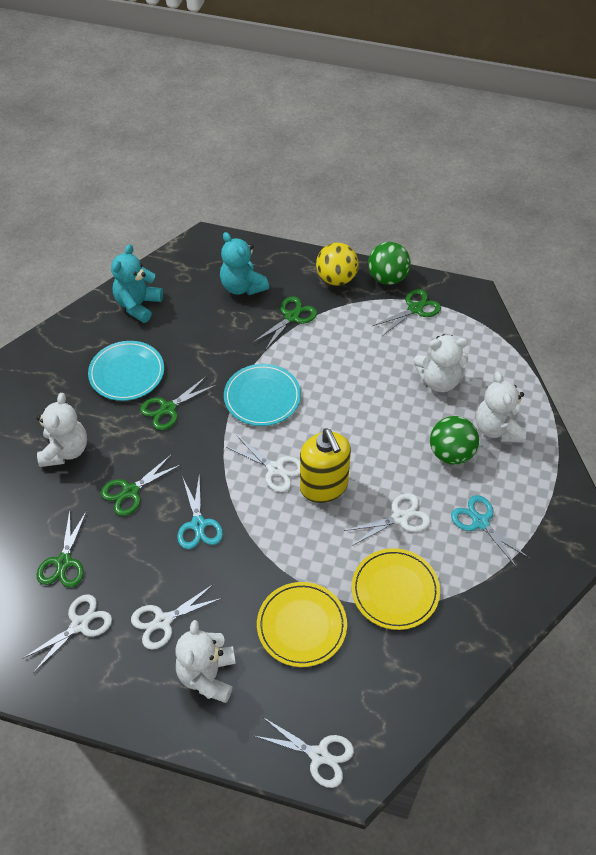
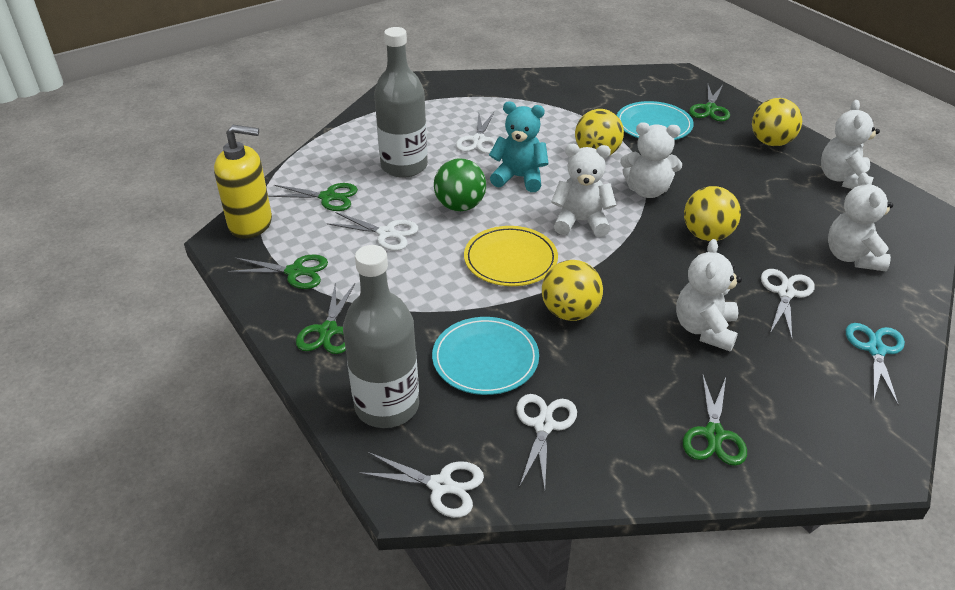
green ball: [368,242,411,285] [430,416,479,465] = 2 -> [434,159,486,211] = 1
grey bottle: none = 0 -> [343,245,419,428] [374,27,428,178] = 2
turquoise scissors: [177,474,223,549] [451,495,529,568] = 2 -> [846,323,905,405] = 1
turquoise teddy bear: [111,244,163,323] [220,232,269,295] = 2 -> [489,101,549,192] = 1
white teddy bear: [37,393,87,467] [176,620,236,703] [414,334,468,392] [476,372,526,443] = 4 -> [551,144,616,237] [620,122,682,198] [676,239,742,352] [821,100,880,189] [828,173,893,272] = 5
yellow ball: [316,243,359,286] = 1 -> [542,260,603,321] [575,109,624,155] [684,186,741,241] [752,98,802,146] = 4
yellow plate: [257,582,347,667] [352,548,440,630] = 2 -> [464,226,558,286] = 1

